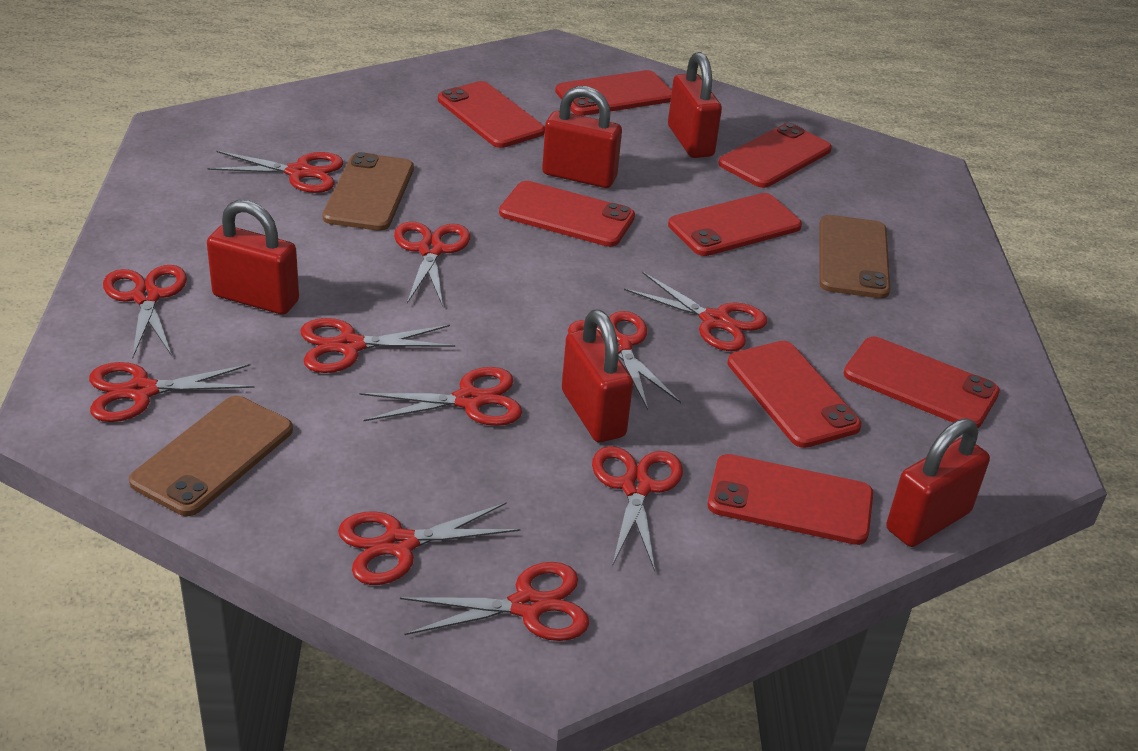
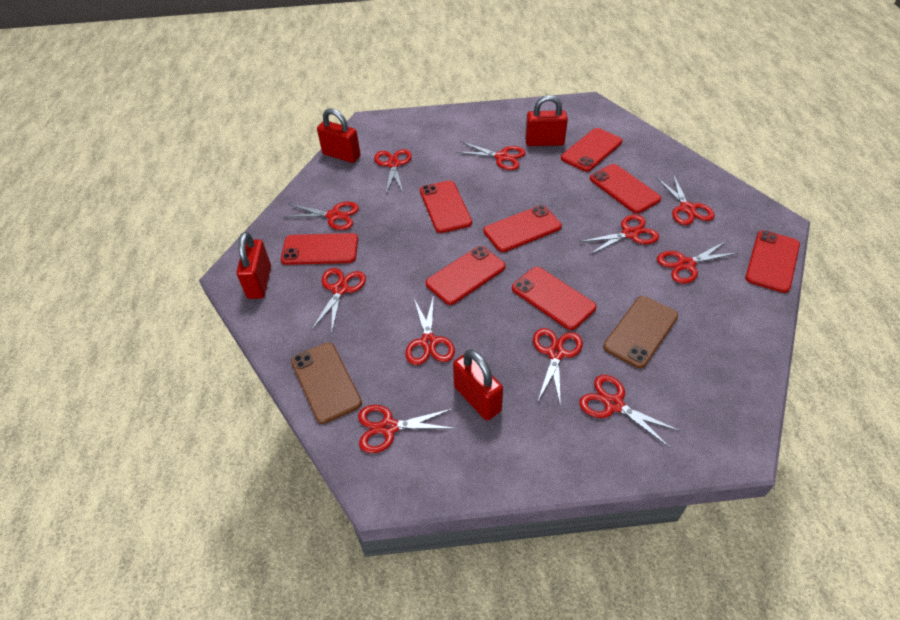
brown phone: [129,396,293,516] [323,152,414,231] [819,215,890,298] = 3 -> [291,342,362,424] [603,296,678,369] = 2
red padlock: [207,200,299,315] [542,86,622,188] [562,309,633,442] [668,52,722,158] [886,418,990,547] = 5 -> [236,232,271,299] [317,108,360,163] [453,349,503,421] [525,95,568,146] = 4

